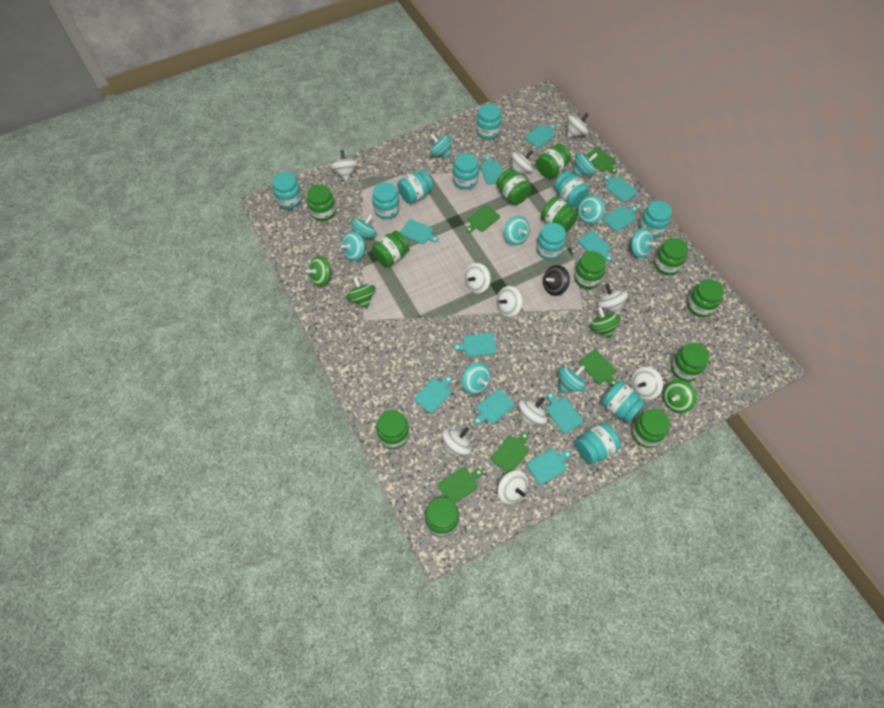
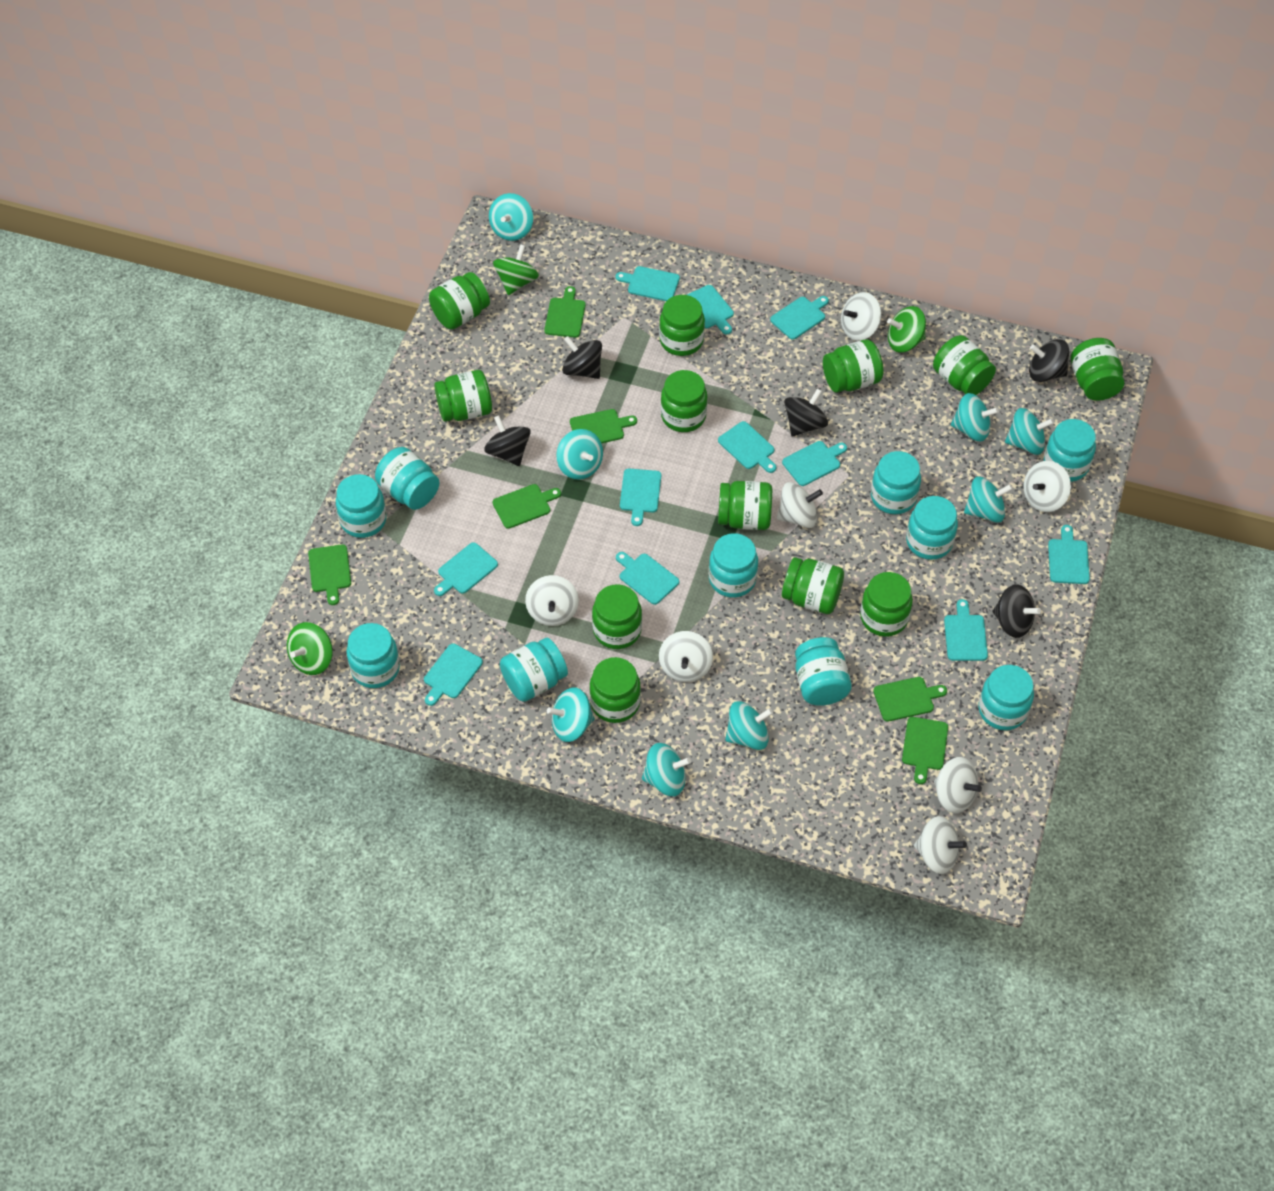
black spinning top: [543,265,570,296] = 1 -> [484,415,531,466] [562,336,602,379] [784,388,828,436] [993,584,1041,638] [1029,339,1069,382] = 5
green cutting board: [437,467,483,503] [466,205,500,233] [491,432,529,473] [579,350,617,387] [585,148,618,174] = 5 -> [308,544,351,605] [493,484,561,529] [544,286,586,338] [570,409,637,443] [873,677,947,722] [902,717,948,784] = 6
green spinning top: [306,256,333,287] [346,277,375,309] [589,307,621,338] [663,380,697,413] = 4 -> [287,622,333,675] [493,244,539,295] [887,306,926,353] = 3
turquoise spinning top: [341,231,365,261] [351,214,377,239] [430,133,451,158] [462,363,491,395] [504,216,530,245] [559,365,586,393] [573,153,597,176] [577,195,605,225] [629,228,656,258] = 9 -> [489,193,533,241] [547,687,595,742] [556,429,603,480] [642,743,691,796] [725,701,773,750] [951,393,999,442] [964,477,1013,523] [1005,408,1054,455] = 8
white spinning top: [330,150,358,181] [442,427,471,456] [464,263,491,294] [496,286,523,317] [498,470,528,504] [511,150,533,174] [518,397,547,426] [567,113,589,137] [597,284,628,315] [631,367,663,400] = 10 -> [525,575,579,626] [659,631,713,682] [777,482,823,528] [841,292,882,341] [914,816,967,874] [934,757,982,813] [1024,461,1071,512] = 7

